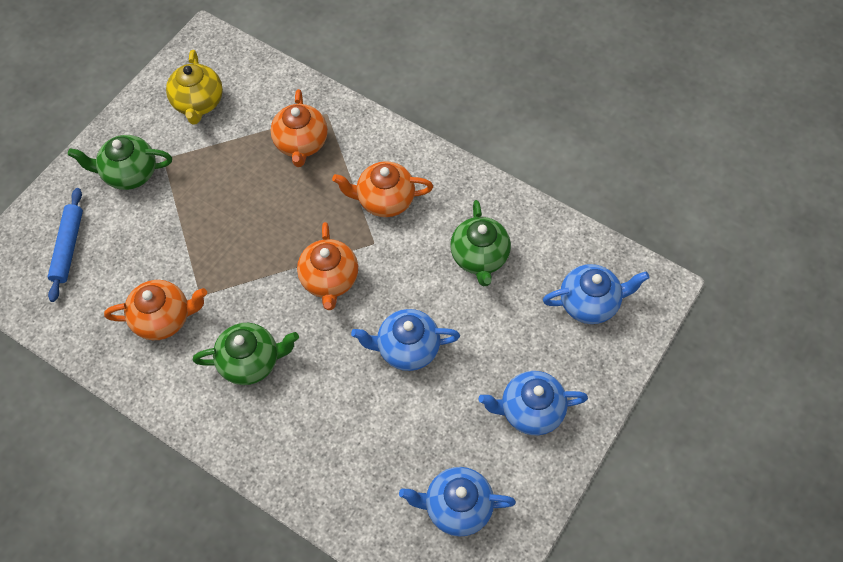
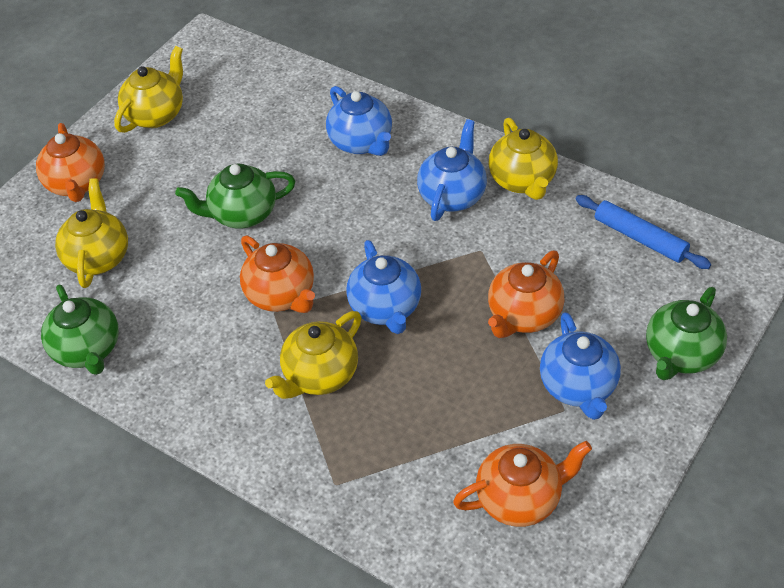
yellow teapot: [166,50,223,125] = 1 -> [55,178,128,288] [114,46,183,133] [265,311,362,399] [489,118,558,200] = 4

